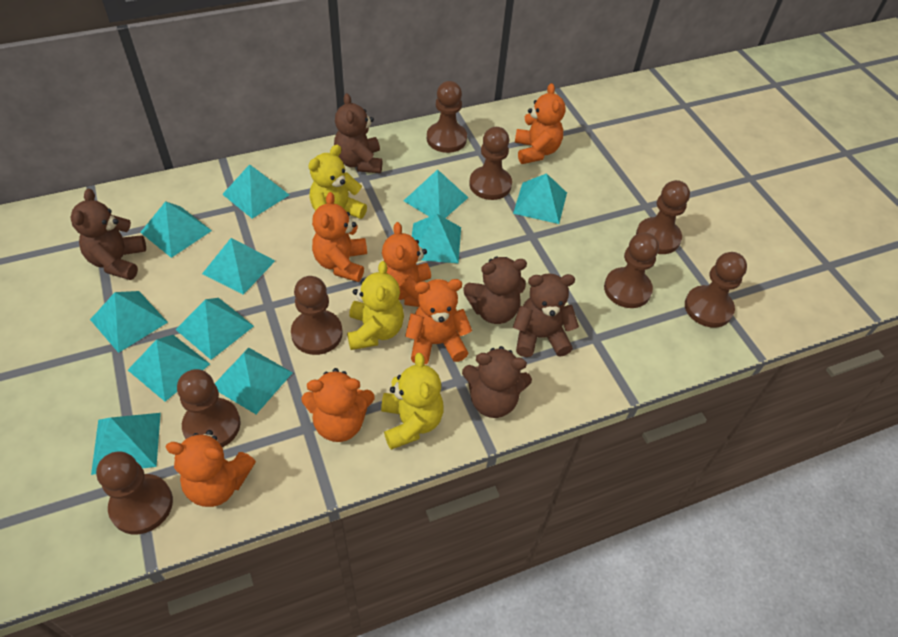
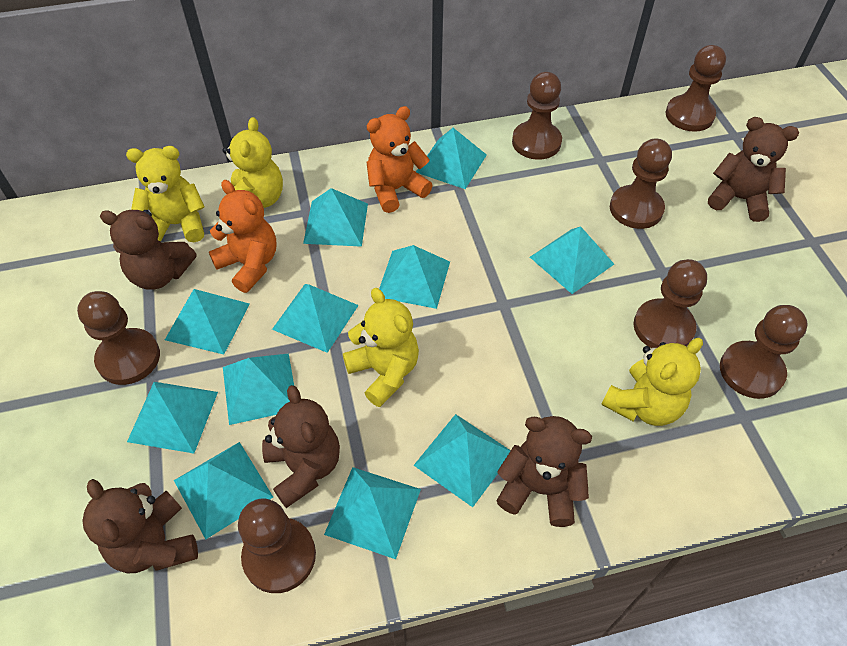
brown pawn: [96,451,173,534] [177,369,241,447] [291,276,343,355] [427,81,467,153] [469,127,512,200] [604,232,659,308] [636,180,690,254] [685,252,747,328] = 8 -> [77,291,160,385] [238,499,316,593] [512,72,562,160] [610,138,672,229] [633,259,707,348] [666,45,726,132] [720,305,808,399] = 7
orange teddy bear: [166,430,256,507] [302,368,375,442] [312,192,367,282] [382,222,431,307] [405,279,472,365] [515,83,565,164] = 6 -> [209,180,277,293] [367,106,433,213] = 2
yellow teddy bear: [308,145,367,219] [347,261,404,350] [381,353,444,450] = 3 -> [126,146,204,242] [223,117,283,208] [343,288,419,407] [601,338,703,426] = 4

